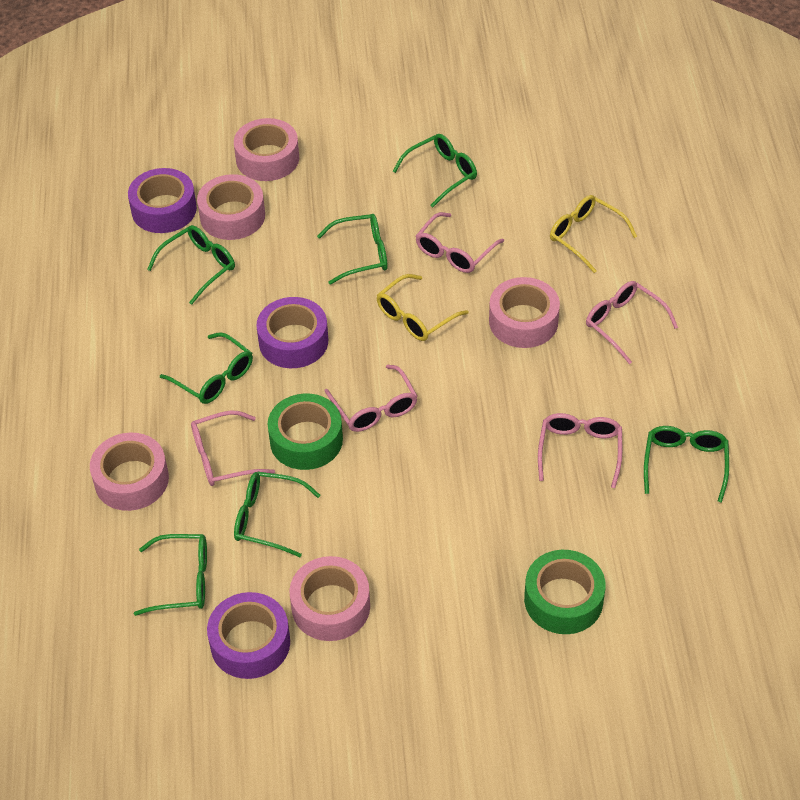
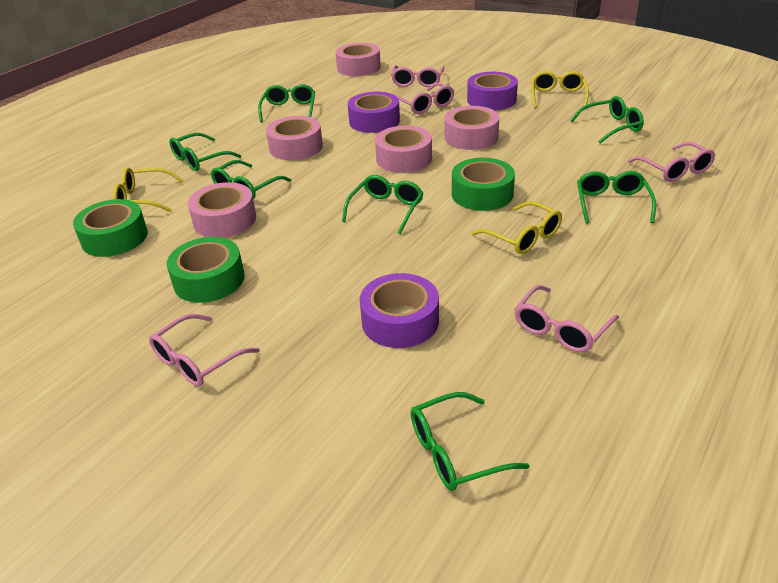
green tape: [268,393,343,470] [524,550,606,634] = 2 -> [73,199,148,257] [166,237,245,303] [452,158,515,211] = 3
yellow glasses: [376,274,469,341] [550,195,637,273] = 2 -> [113,167,184,212] [471,201,562,254] [531,71,589,108] = 3

